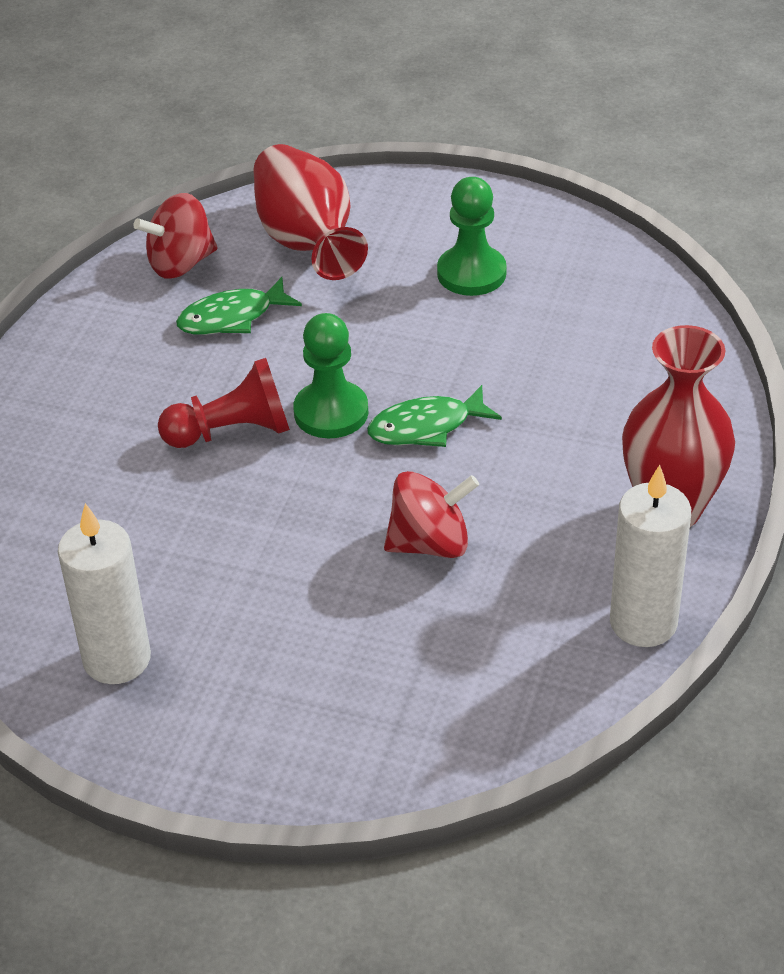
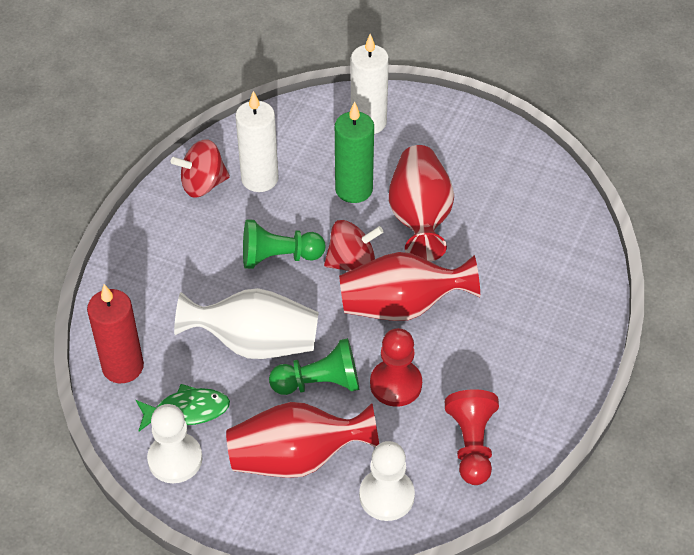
green candle: none = 0 -> [335,102,374,203] = 1
green fish: [176,277,302,335] [367,385,502,447] = 2 -> [136,384,230,431] = 1
red candle: none = 0 -> [87,284,144,383] = 1
red pawn: [158,358,290,448] = 1 -> [370,328,422,407] [445,389,499,485] = 2
red vase: [253,144,368,280] [622,325,735,527] = 2 -> [226,402,379,478] [339,252,480,321] [389,145,454,262] = 3
white pawn: none = 0 -> [147,404,202,483] [359,441,415,521] = 2
white vase: none = 0 -> [174,288,319,359] = 1

